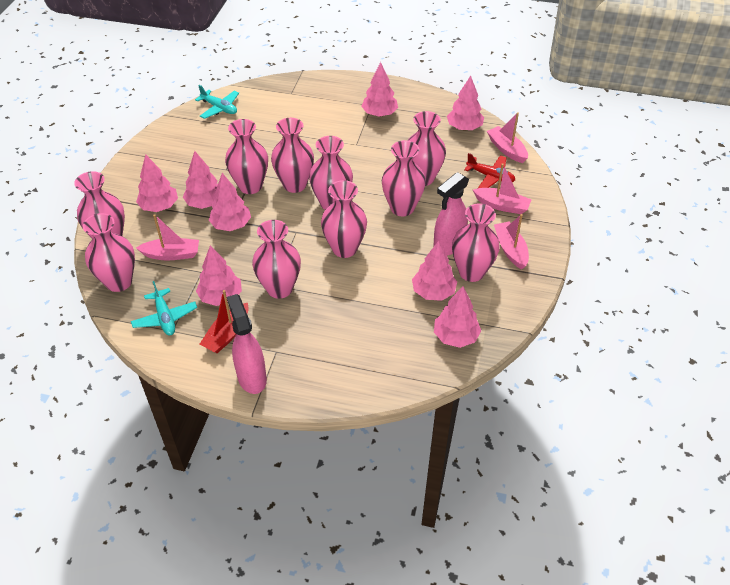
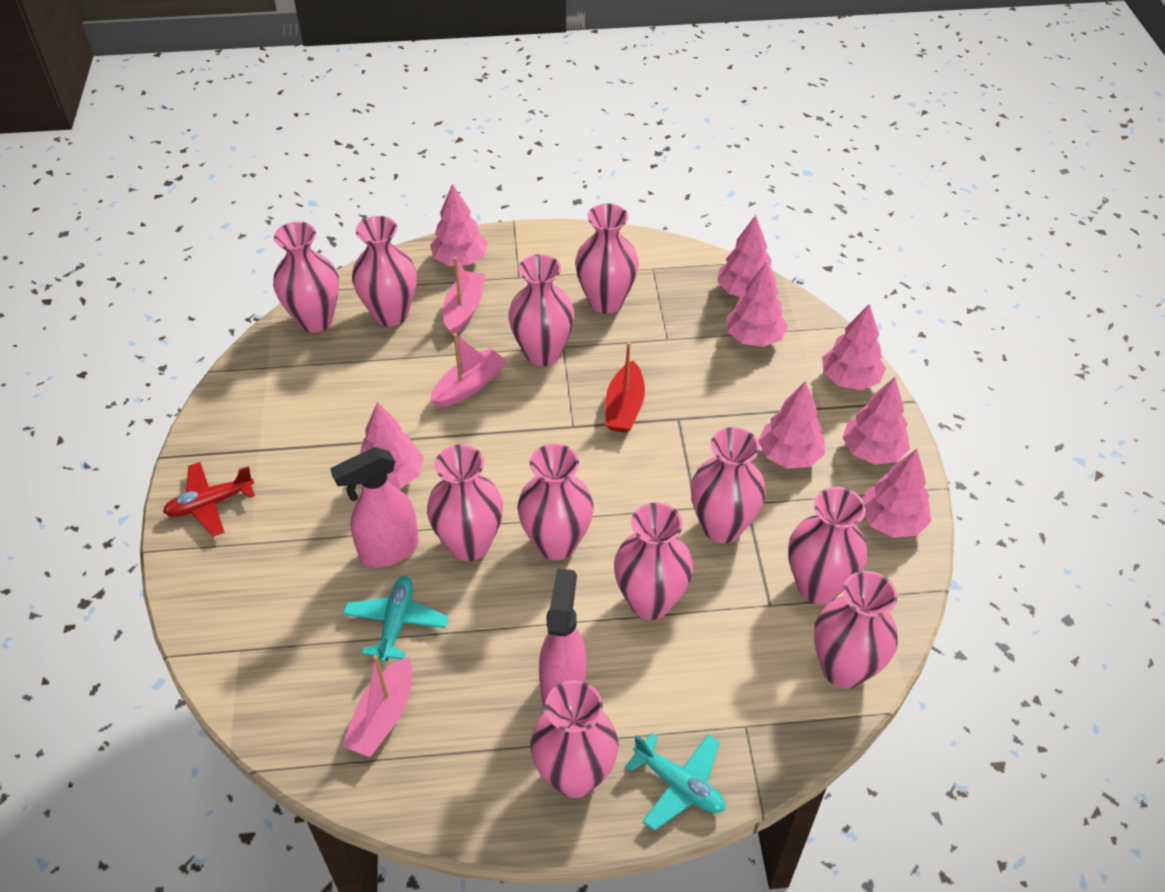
pink boat: [136,214,199,261] [473,164,532,214] [487,112,528,163] [494,214,529,269] = 4 -> [342,655,412,757] [430,333,507,408] [443,257,485,336] = 3
pink vase: [74,171,125,239] [83,213,135,292] [225,119,268,194] [252,220,301,299] [271,118,314,193] [309,136,353,210] [321,180,367,258] [382,140,426,216] [407,111,446,186] [452,203,500,282] = 10 -> [273,222,339,333] [352,216,417,327] [427,444,503,561] [508,254,575,366] [517,444,594,560] [530,680,619,798] [575,203,639,314] [614,503,693,620] [690,427,766,543] [788,487,868,604] [814,571,898,689] = 11

